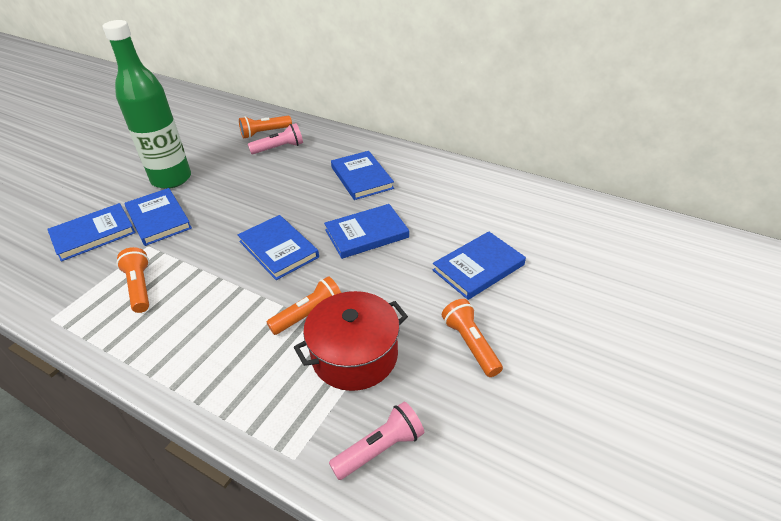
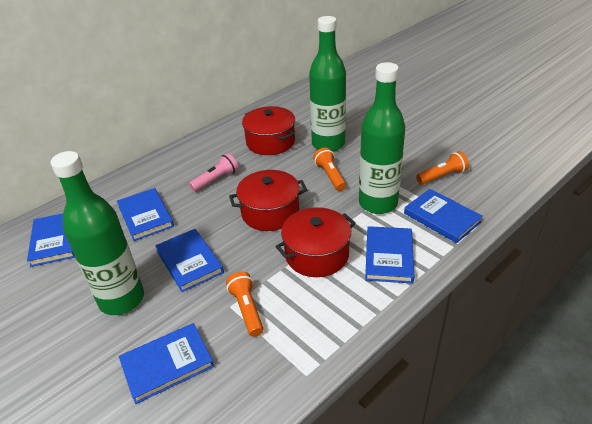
green bottle: [103,20,191,189] = 1 -> [51,151,144,315] [309,16,346,152] [359,62,405,214] = 3
orange flashlight: [116,247,149,313] [239,116,292,139] [266,276,341,335] [442,299,503,377] = 4 -> [226,271,263,337] [313,147,346,191] [416,151,469,184] = 3
pink flashlight: [248,123,303,154] [329,401,424,480] = 2 -> [189,153,238,192] = 1
red pot: [294,291,408,391] = 1 -> [229,170,307,231] [242,106,295,155] [275,207,356,277] = 3

